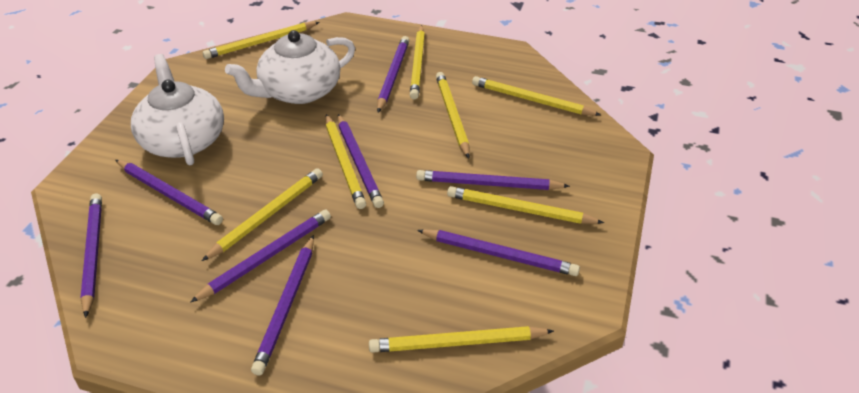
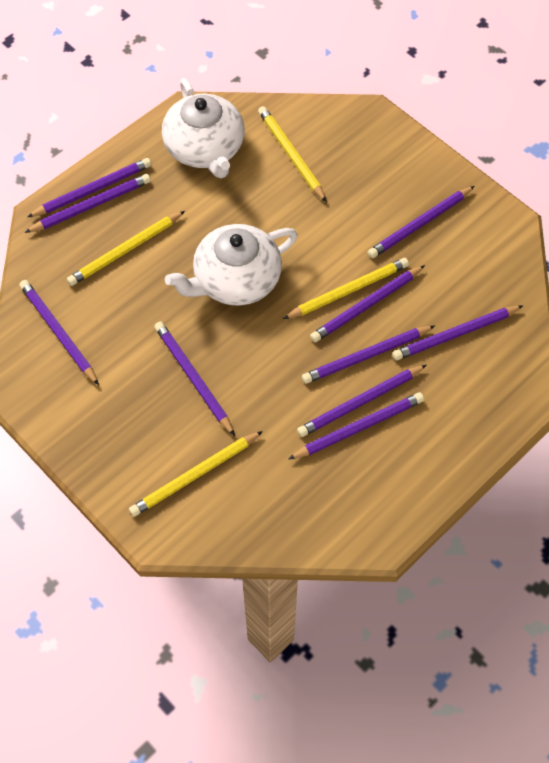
purple pencil: [80,193,102,318] [116,160,223,225] [190,210,331,303] [251,235,314,375] [338,114,384,208] [377,36,409,113] [416,170,570,190] [417,229,580,276] = 8 -> [19,280,99,385] [25,174,151,233] [27,158,151,217] [154,322,235,436] [289,392,424,459] [297,365,426,437] [302,326,435,384] [310,265,425,342] [367,186,474,258] [392,306,523,361] = 10
yellow pencil: [202,168,323,261] [203,22,320,59] [325,114,366,209] [369,326,554,353] [410,25,425,99] [436,72,470,159] [447,186,604,224] [472,76,601,116] = 8 -> [67,211,185,286] [129,431,263,517] [258,106,327,202] [283,258,409,319] = 4

